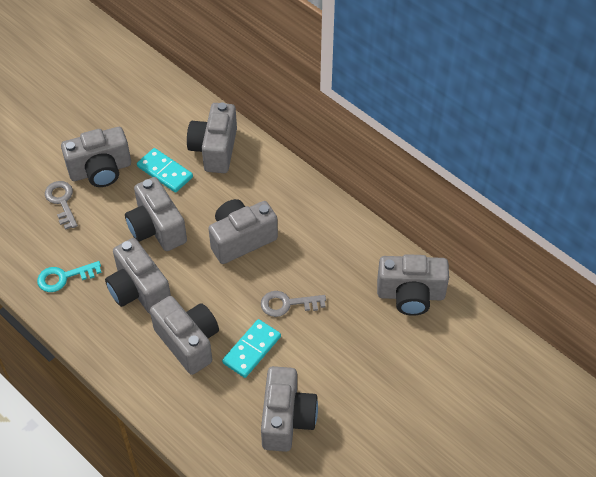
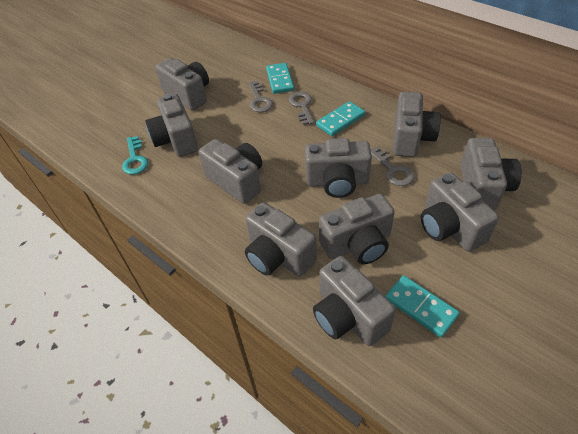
grey camera: [61,127,131,187] [105,238,171,314] [125,177,187,251] [150,296,219,375] [187,102,237,173] [208,199,278,264] [261,366,318,452] [377,254,449,316] = 8 -> [145,94,198,157] [155,58,209,111] [199,139,262,204] [245,202,317,277] [305,138,372,198] [313,256,396,346] [319,194,395,264] [393,92,441,157] [421,172,499,252] [460,138,522,210] = 10
grey key: [45,181,78,230] [261,291,326,317] = 2 -> [248,81,273,112] [289,92,314,125] [371,147,414,186] = 3
turquoise domino: [137,148,193,192] [222,319,281,378] = 2 -> [266,63,294,94] [316,101,365,136] [385,275,460,338] = 3

